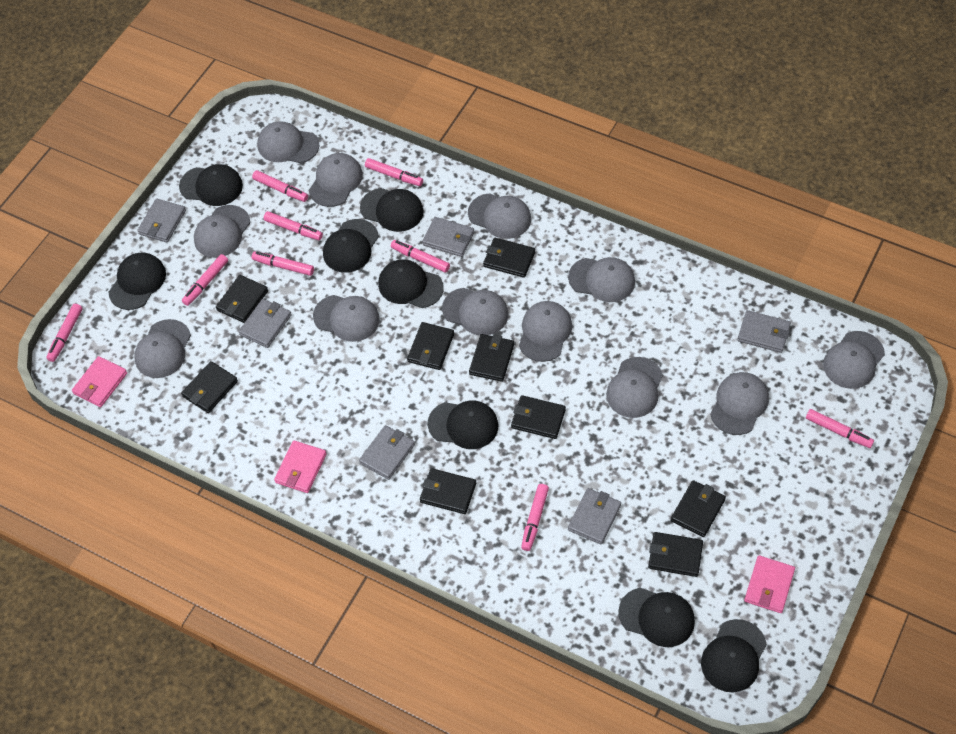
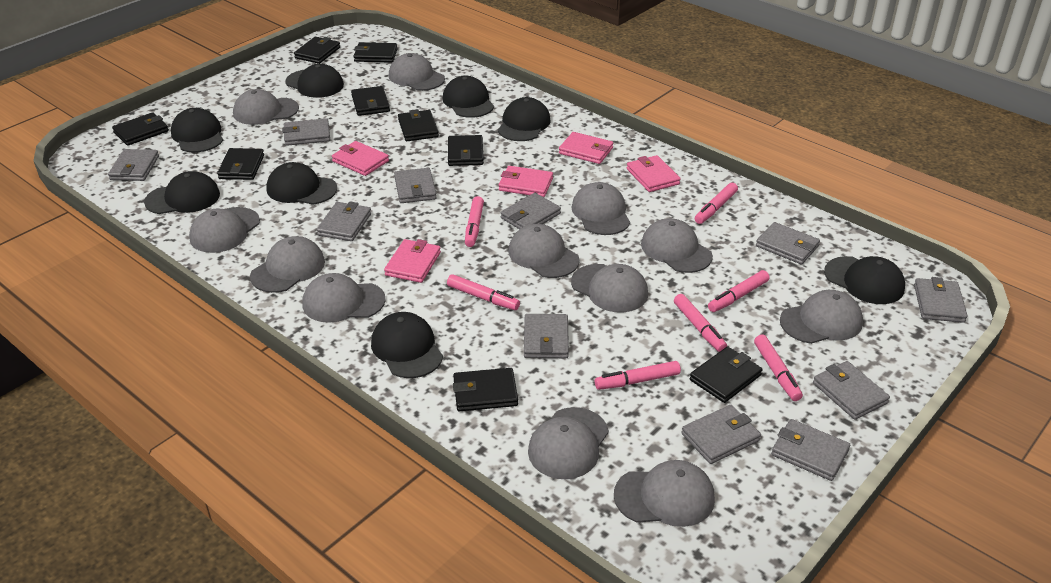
grey wallet: [137,199,186,242] [239,299,292,348] [359,425,415,480] [422,217,474,257] [568,488,621,544] [738,310,791,353] = 6 -> [108,149,159,181] [282,118,330,146] [317,202,371,241] [394,168,437,203] [501,193,561,229] [524,314,569,358] [681,405,761,464] [756,222,820,265] [771,419,850,481] [813,361,890,420] [914,277,967,323] = 11
pink marker: [46,304,82,362] [182,254,228,306] [252,170,308,202] [252,251,314,276] [264,211,323,240] [365,158,423,186] [391,240,450,273] [521,484,549,551] [806,409,874,448] = 9 -> [447,274,520,310] [465,196,484,247] [595,361,681,390] [674,294,727,352] [695,183,738,224] [708,270,770,312] [754,335,803,401] = 7
pink wallet: [72,356,127,407] [274,440,327,493] [744,555,795,613] = 3 -> [332,141,389,176] [384,239,441,283] [499,166,553,197] [559,132,613,164] [627,155,681,192] = 5

